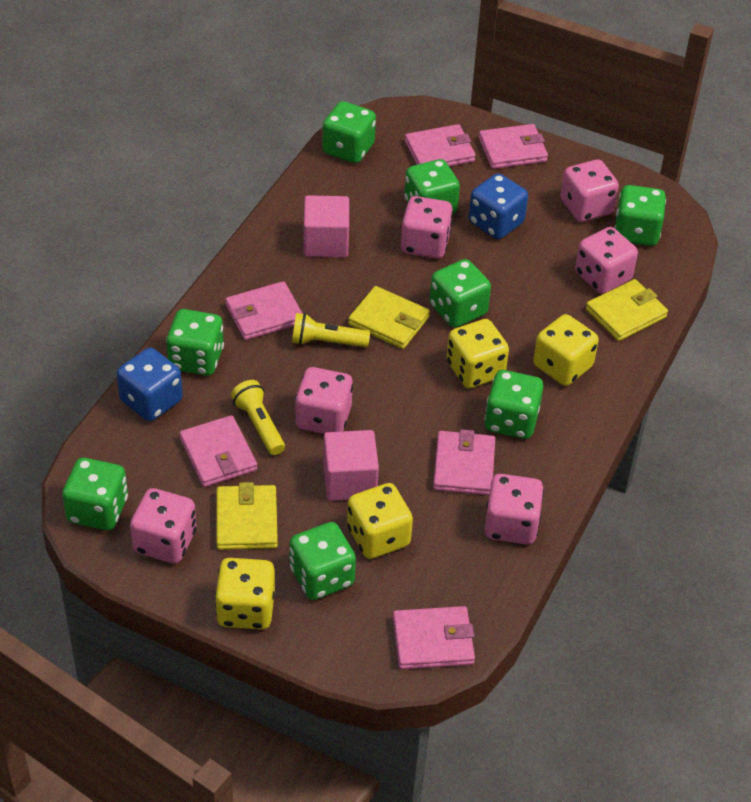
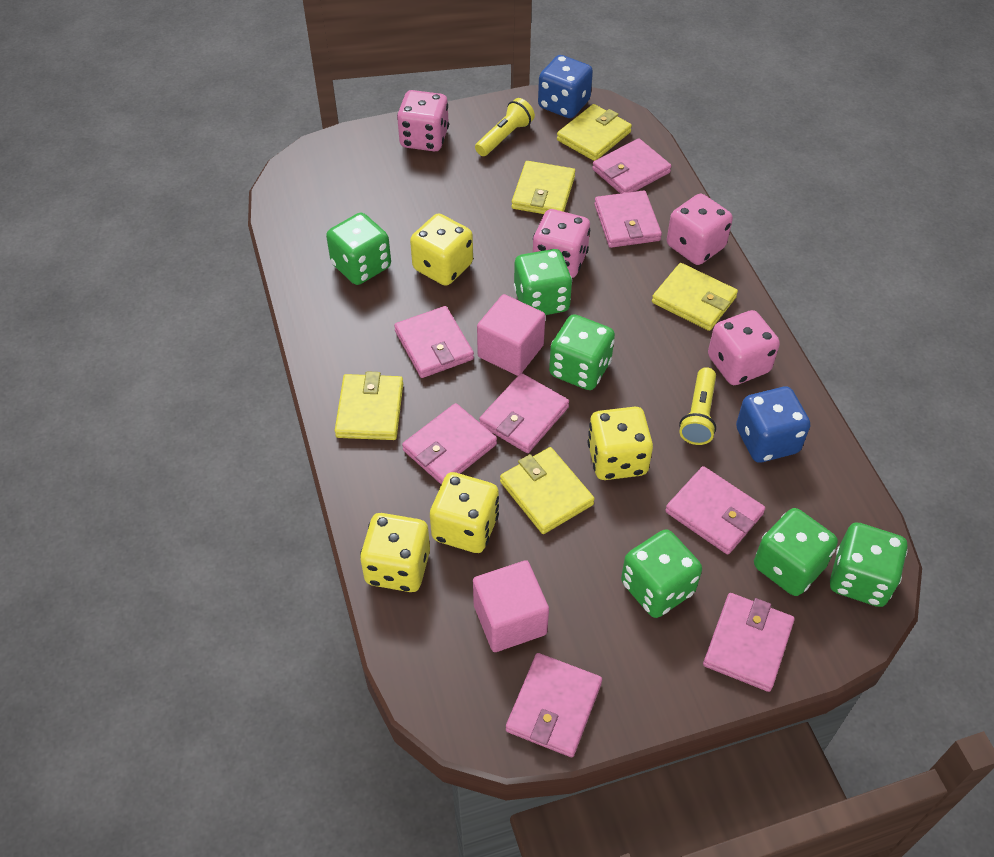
green dice: [62,458,128,530] [166,309,224,376] [290,522,356,600] [322,101,376,163] [404,159,460,214] [430,259,491,328] [485,370,543,439] [615,185,666,246] = 8 -> [326,213,391,285] [514,249,572,315] [549,314,615,390] [621,529,702,618] [754,508,838,596] [830,522,908,607] = 6
pink dice: [130,488,196,563] [295,367,353,434] [401,196,453,259] [484,474,544,545] [560,159,619,222] [575,227,638,294] = 6 -> [397,90,449,151] [533,209,590,278] [667,194,733,265] [708,310,780,385] = 4
pink wallet: [180,415,257,487] [225,281,303,340] [393,606,475,669] [405,124,476,166] [433,429,495,495] [479,124,548,169] = 6 -> [394,306,474,378] [402,403,497,484] [479,373,569,453] [506,653,602,757] [592,138,671,193] [594,190,662,248] [665,466,765,555] [703,593,795,692] = 8
yellow wallet: [216,482,278,550] [348,286,430,349] [586,279,668,341] = 3 -> [335,371,403,440] [500,447,595,534] [512,161,575,214] [557,104,632,161] [652,263,738,331] = 5

